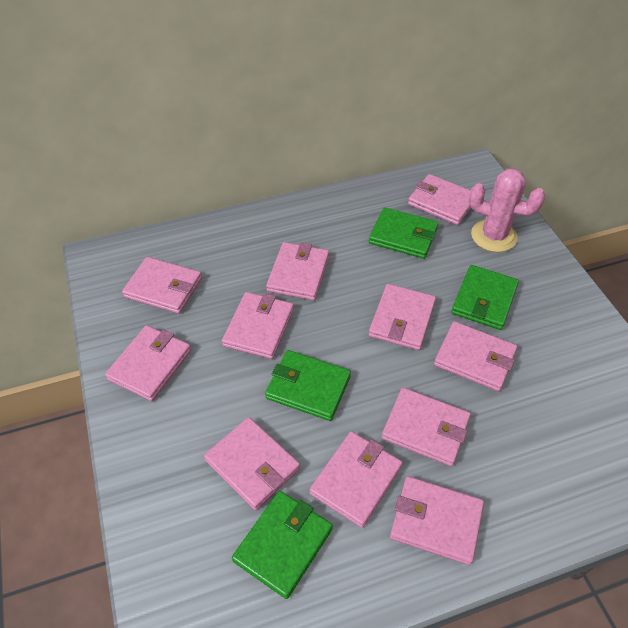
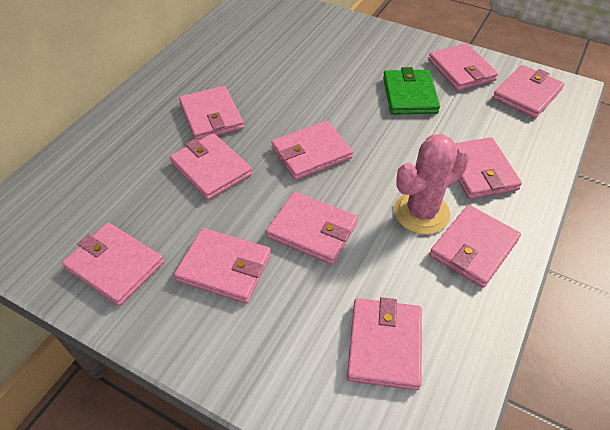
green wallet: [232,491,333,599] [265,350,351,421] [369,207,438,259] [451,265,519,330] = 4 -> [383,67,440,115] = 1

